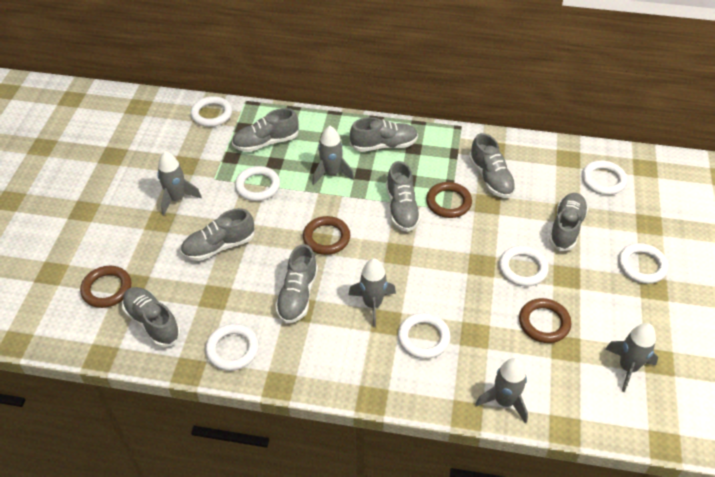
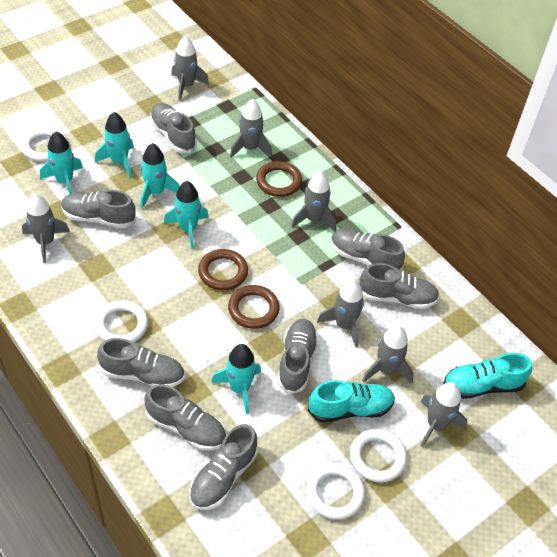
brown ring: [80,266,131,308] [303,216,350,255] [426,182,472,218] [519,298,571,343] = 4 -> [198,249,248,290] [228,285,280,329] [256,161,302,197] = 3
grey rocket: [157,151,202,216] [312,126,354,185] [348,258,396,327] [475,358,528,423] [605,323,658,392] = 5 -> [22,193,70,263] [171,36,209,101] [230,99,272,158] [291,171,336,231] [317,280,364,348] [362,325,414,384] [420,382,467,447] = 7
turquoise rocket: none = 0 -> [40,131,83,194] [95,112,134,178] [141,143,180,209] [164,181,209,249] [211,344,261,414] = 5
turquoise shoe: none = 0 -> [308,380,395,422] [443,353,532,399] = 2
white ring: [191,96,232,127] [205,324,259,371] [235,166,280,201] [398,313,451,359] [499,246,549,287] [582,160,627,195] [618,243,669,284] = 7 -> [21,127,67,162] [95,300,148,343] [306,463,365,520] [350,429,407,482] = 4

